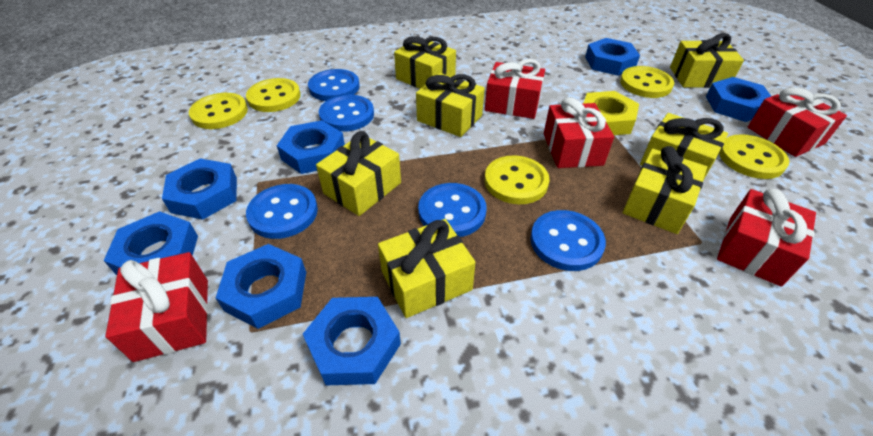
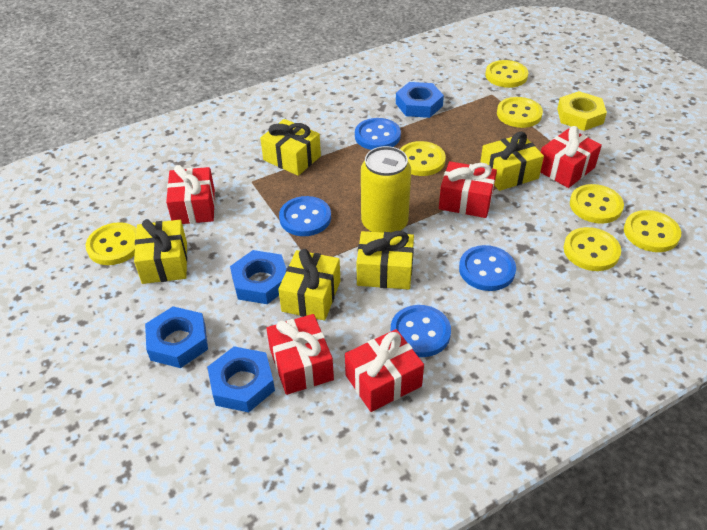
blue button: [246,184,318,239] [308,69,360,101] [319,95,374,132] [418,183,487,237] [530,210,606,271] = 5 -> [279,196,331,236] [355,118,401,150] [391,305,451,357] [459,245,516,291] = 4
blue nut: [104,211,198,275] [162,158,237,220] [216,244,306,329] [277,120,345,174] [303,297,401,385] [585,38,640,76] [706,77,771,122] = 7 -> [145,306,208,368] [207,346,275,412] [230,250,286,304] [396,82,444,118] = 4
yellow button: [189,93,248,129] [246,78,301,112] [485,155,549,204] [620,66,674,98] [719,134,789,179] = 5 -> [86,222,137,265] [400,141,446,176] [485,60,528,88] [497,97,543,128] [563,227,621,271] [570,184,624,224] [624,210,681,252] = 7
yellow can: none = 0 -> [361,146,411,233] = 1
yellow gift: [316,131,401,216] [378,219,476,318] [394,36,456,89] [416,73,485,137] [623,146,707,234] [640,113,728,180] [670,33,744,88] = 7 -> [134,219,187,284] [260,119,321,176] [278,249,340,321] [356,231,414,290] [480,132,544,191] = 5

